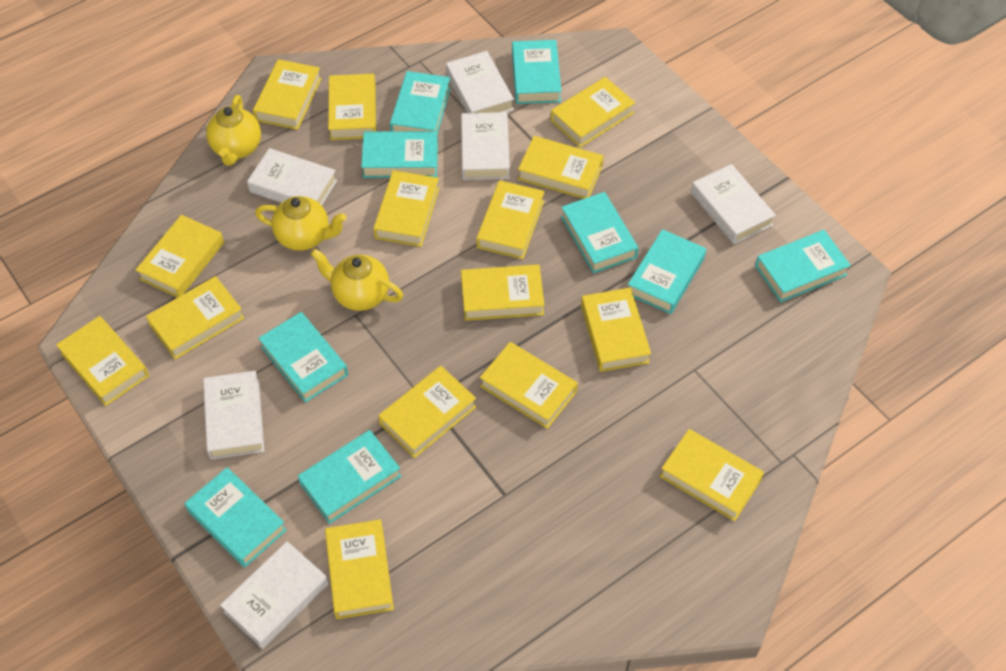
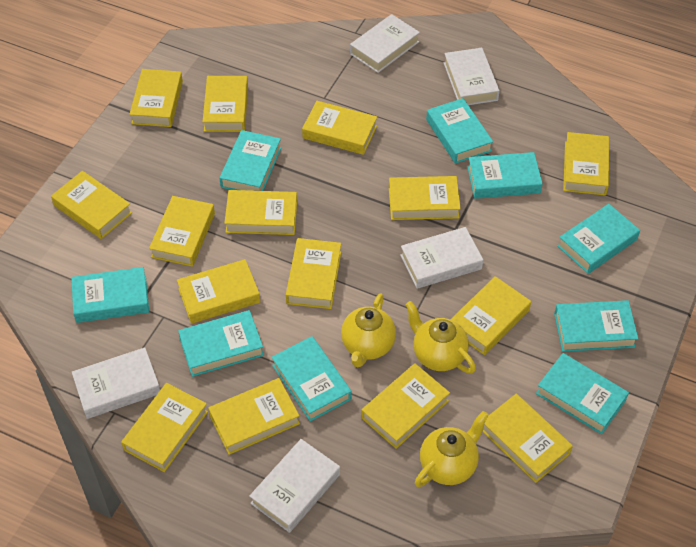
white book: [203,371,264,460] [220,541,329,649] [247,148,337,205] [446,51,514,113] [461,112,510,180] [691,164,776,244] = 6 -> [72,347,160,419] [250,439,340,533] [350,14,420,73] [400,227,483,289] [444,48,500,105] = 5

